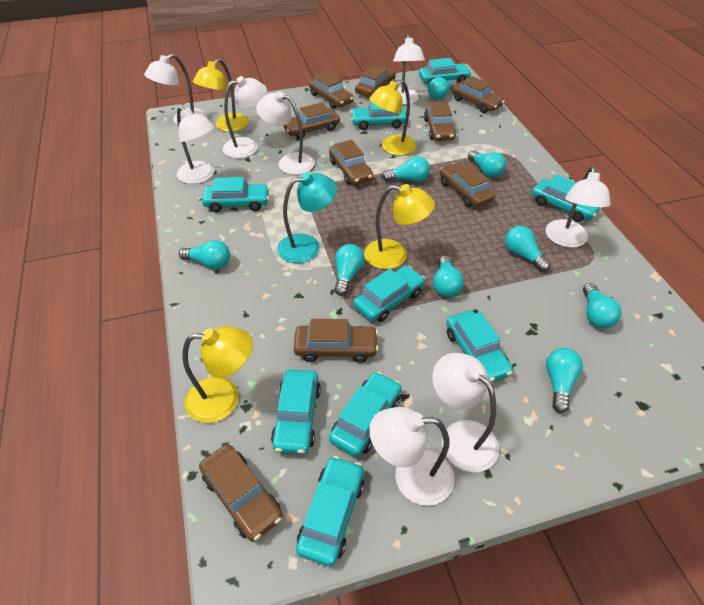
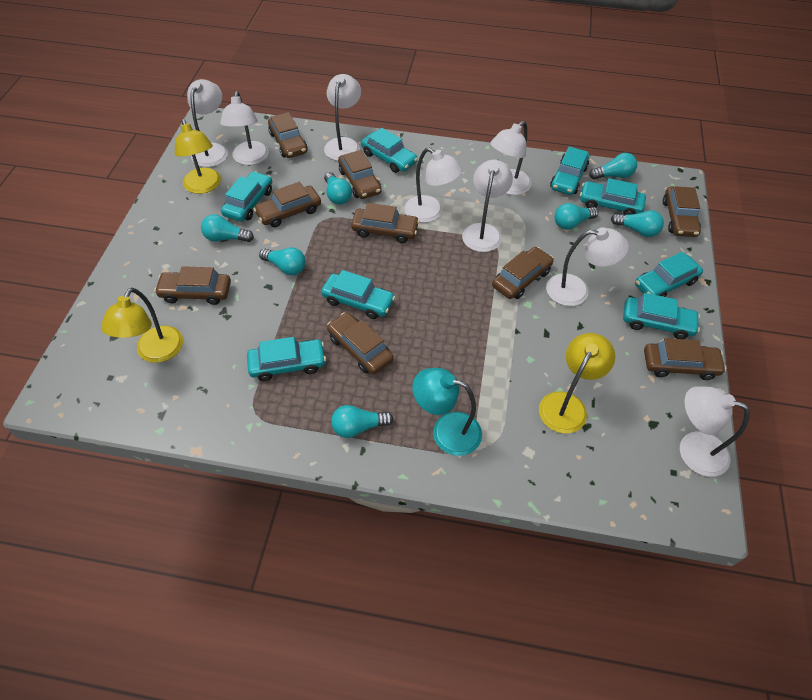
turquoise car: [202,177,270,212] [271,369,321,454] [296,456,364,566] [329,372,402,457] [350,101,406,130] [353,265,425,322] [419,58,472,84] [446,310,513,383] [532,175,602,222] = 9 -> [221,171,272,222] [247,337,326,381] [321,270,395,319] [361,128,418,173] [550,146,589,195] [580,178,646,215] [623,293,700,339] [635,252,703,297] = 8
turquoise light bulb: [179,240,230,269] [334,244,364,296] [382,156,430,182] [428,77,456,100] [433,255,464,297] [468,150,506,178] [505,226,550,272] [546,348,583,413] [583,283,622,328] = 9 -> [201,214,254,242] [259,247,306,275] [324,172,352,205] [331,405,394,438] [555,203,598,230] [589,153,637,180] [611,210,664,237] = 7
yellow lamp: [182,326,253,423] [193,58,249,132] [364,184,435,269] [369,80,417,156] = 4 -> [101,288,183,363] [175,119,221,194] [539,333,615,434] = 3

